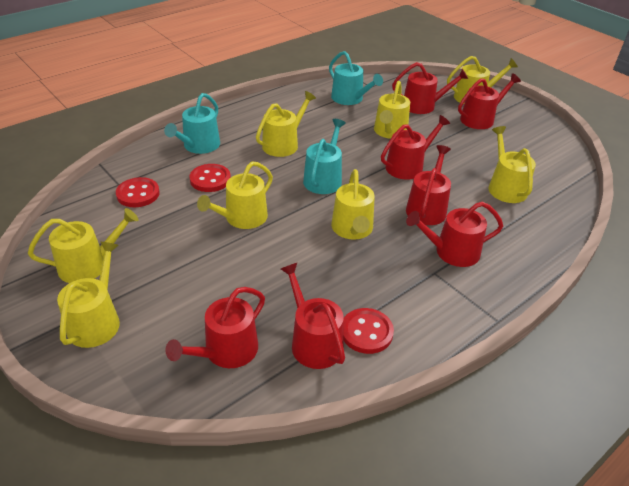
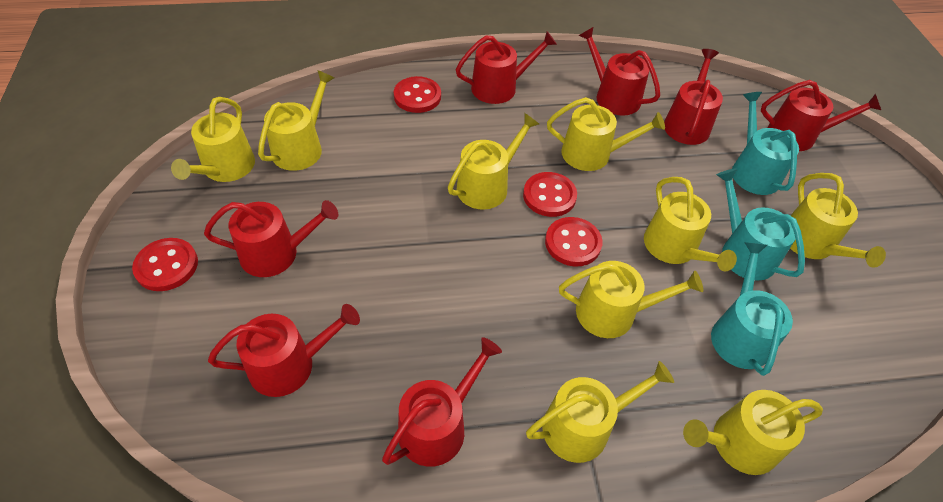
red button: [116,177,160,207] [189,164,231,192] [343,308,394,354] = 3 -> [132,238,198,291] [394,76,441,113] [523,172,577,217] [545,217,602,267] = 4
yellow watering can: [28,208,138,283] [57,242,120,348] [197,161,273,229] [256,91,316,157] [331,169,375,240] [374,81,410,139] [447,56,518,104] [488,126,536,203] = 8 -> [171,97,255,182] [258,70,334,171] [448,113,539,210] [526,361,674,463] [547,97,665,171] [559,261,703,338] [644,177,737,271] [683,390,823,475] [790,173,886,268] = 9

